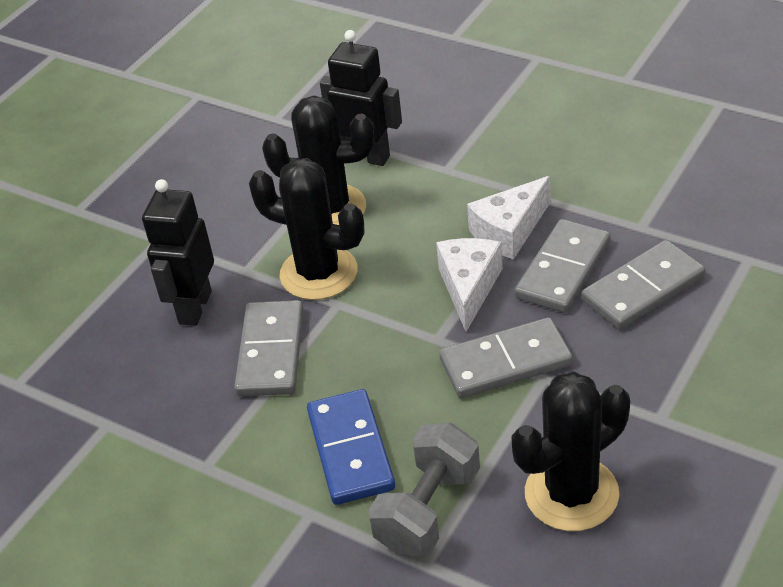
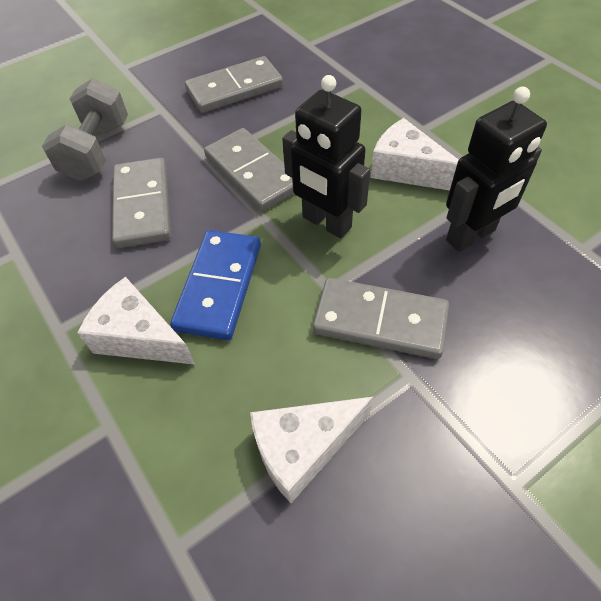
black cactus: [249,158,364,300] [262,96,374,225] [511,371,630,531] = 3 -> none = 0
white cheese: [436,238,503,332] [467,176,550,260] = 2 -> [77,277,195,365] [250,397,373,503] [371,118,459,191] = 3

